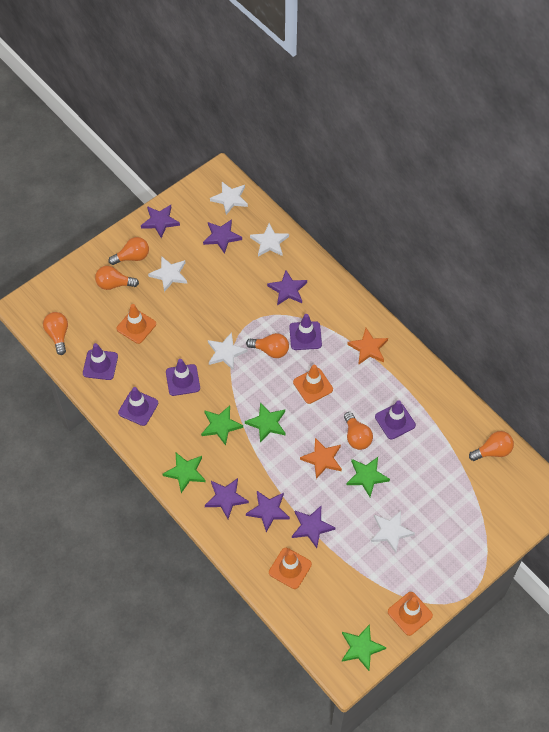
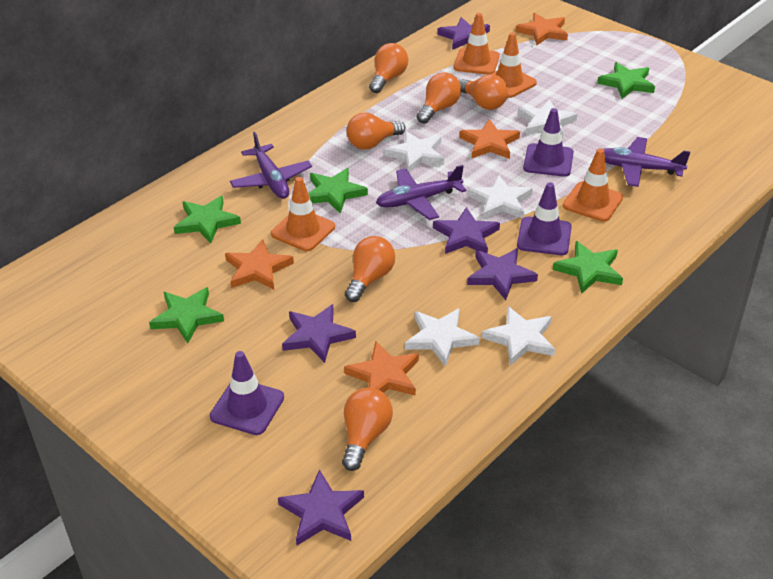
orange star: [300,438,342,479] [347,328,388,365] = 2 -> [225,239,294,290] [344,341,419,396] [459,119,520,159] [515,13,568,46] = 4
purple plane: none = 0 -> [230,132,312,199] [376,165,467,220] [603,137,691,187] = 3
purple star: [141,205,180,238] [203,219,242,254] [205,478,249,519] [246,491,290,532] [267,270,307,305] [292,506,335,548] = 6 -> [278,469,364,545] [282,304,356,363] [433,207,500,254] [437,17,490,50] [467,248,538,300] = 5
purple traffic cone: [83,343,118,380] [118,387,158,426] [166,359,200,396] [289,314,322,350] [375,400,416,439] = 5 -> [210,351,284,435] [517,182,572,255] [523,108,574,177] = 3

